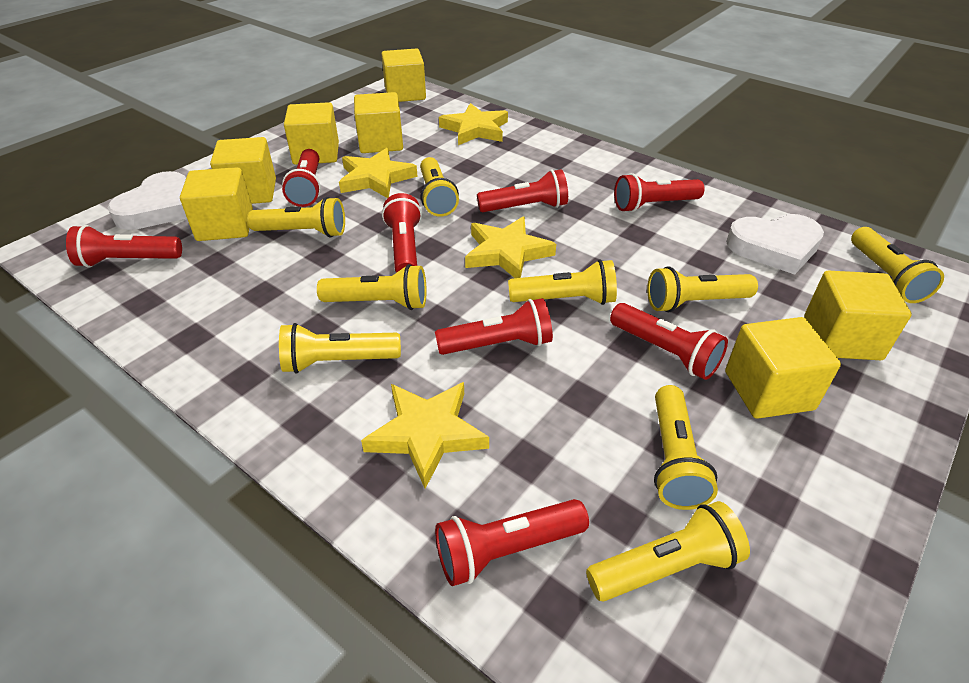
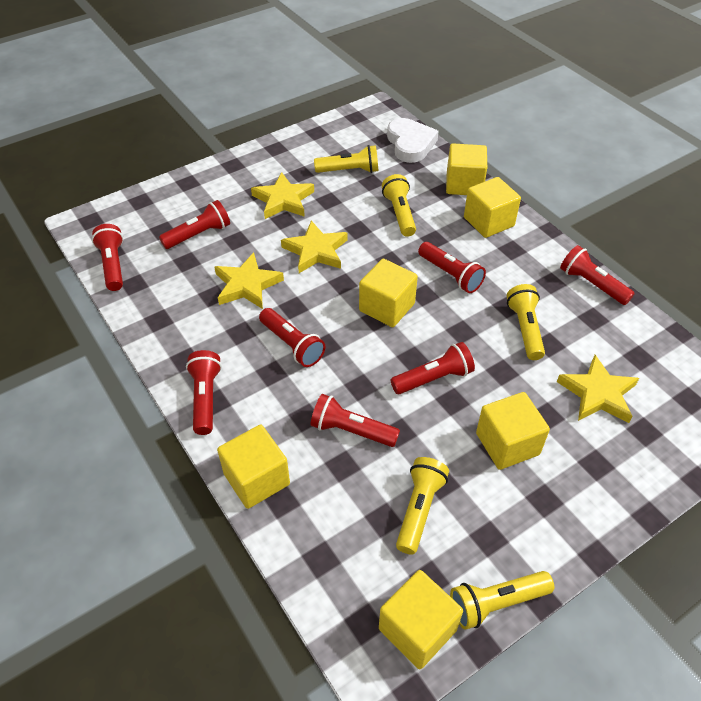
white heart: [107,171,187,230] [726,214,824,275] = 2 -> [387,118,439,163] = 1
yellow cube: [180,167,253,241] [210,137,276,204] [284,102,339,165] [354,92,403,153] [381,48,426,102] [725,317,841,419] [804,271,912,360] = 7 -> [217,425,290,509] [359,259,418,327] [379,570,463,669] [446,143,487,195] [464,177,521,238] [476,392,550,470] = 6
yellow flashlight: [247,197,345,237] [279,323,401,373] [317,264,427,310] [420,157,459,217] [508,259,617,305] [586,501,750,602] [647,266,758,312] [654,385,718,510] [851,227,944,303] = 9 -> [314,145,378,173] [382,174,416,237] [396,457,449,555] [450,571,554,630] [507,284,545,360] = 5

